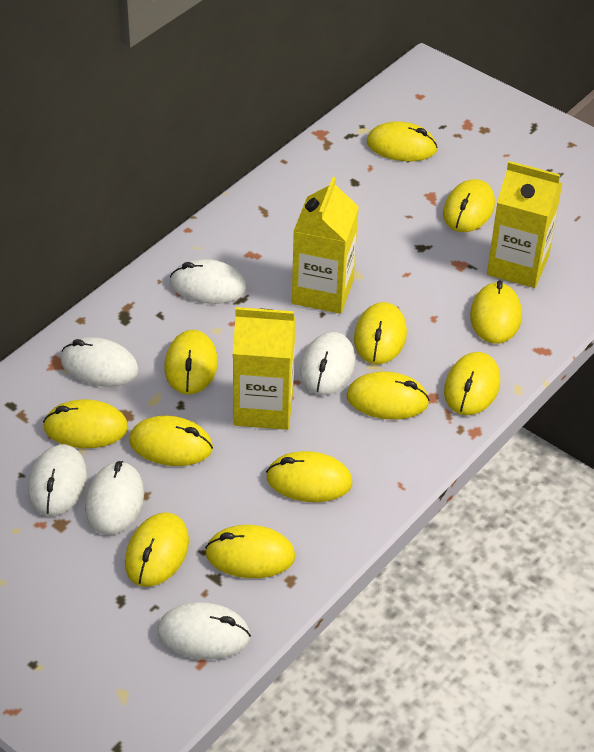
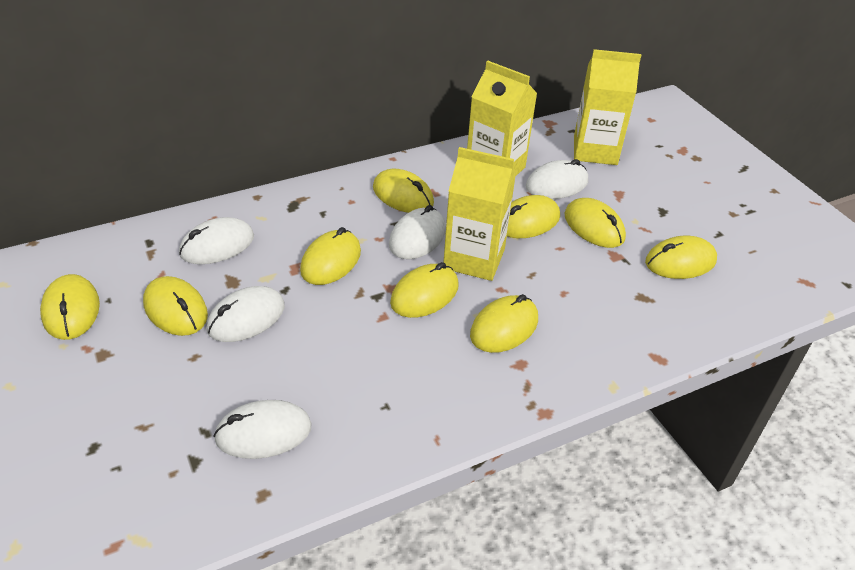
white mouse: [28,444,87,516] [61,337,139,387] [85,461,144,535] [158,602,251,660] [170,259,247,304] [300,332,355,395] = 6 -> [179,217,254,264] [207,286,285,342] [213,400,312,459] [389,205,446,259] [526,159,588,199] = 5
yellow mouse: [43,399,128,448] [125,512,189,587] [129,416,213,466] [164,330,218,395] [205,525,295,578] [266,451,353,502] [346,371,430,420] [354,302,407,364] [367,121,438,161] [443,179,495,232] [444,352,500,415] [470,280,522,344] = 12 -> [40,274,100,340] [143,276,208,336] [300,227,361,285] [373,169,434,213] [390,262,459,318] [470,294,538,353] [507,195,560,238] [565,198,626,248] [645,236,717,279] = 9

